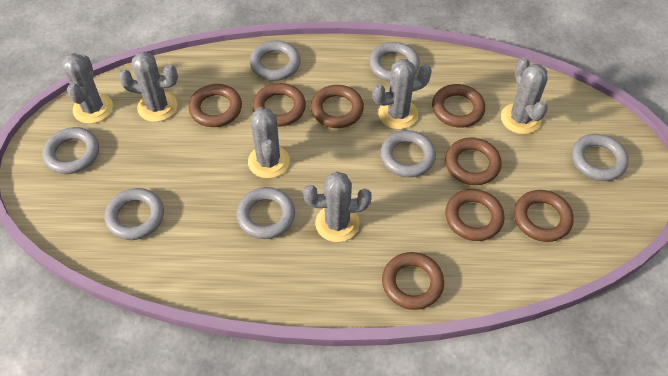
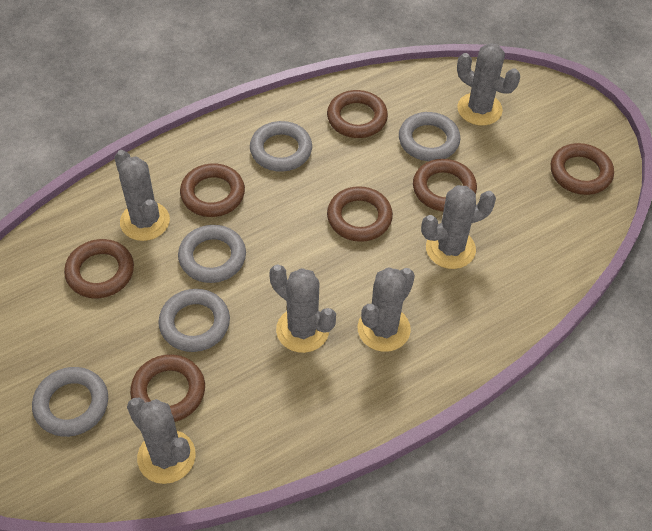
brown ring: [189,84,242,127] [253,83,306,127] [311,85,364,128] [382,252,444,310] [432,84,485,128] [445,137,502,185] [445,189,505,241] [514,190,574,242] = 8 -> [64,239,134,298] [130,354,205,422] [180,164,245,217] [327,90,388,138] [327,186,393,242] [413,159,477,211] [551,143,614,195] = 7
grey ring: [42,127,99,174] [105,188,164,240] [236,187,295,239] [250,41,301,81] [369,42,420,82] [380,130,436,178] [571,134,629,181] = 7 -> [32,367,108,437] [158,289,230,352] [178,225,246,283] [250,121,312,172] [399,112,460,161] = 5

